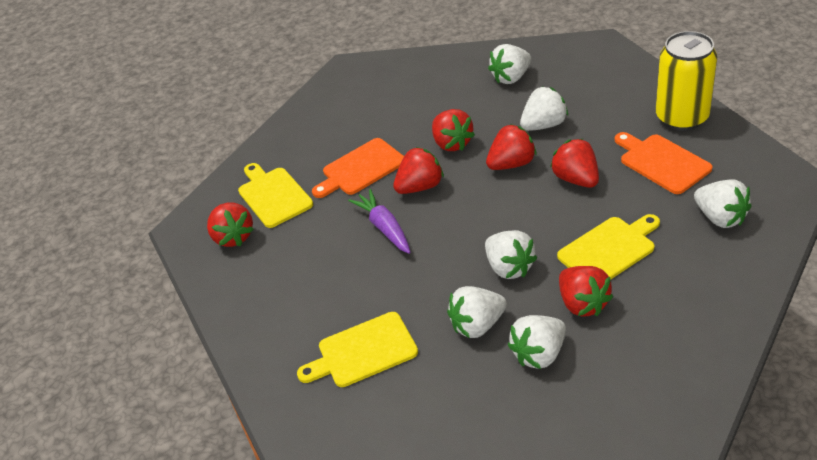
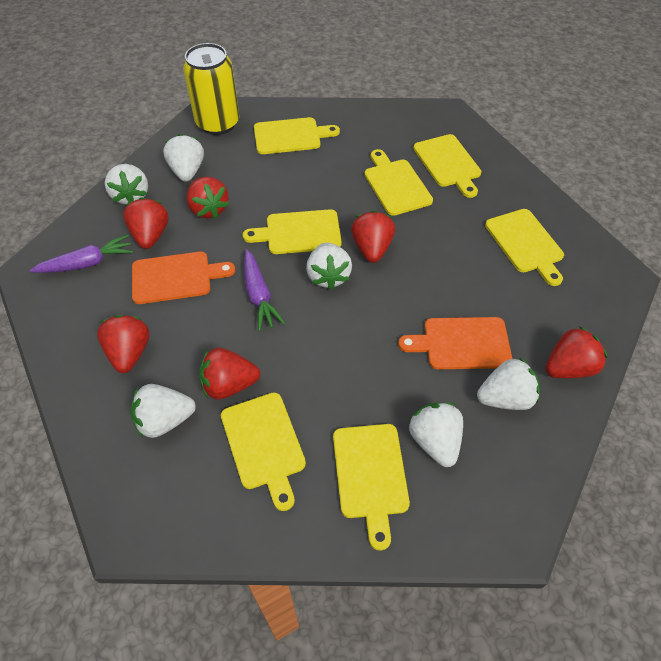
purple carrot: [348,189,410,254] = 1 -> [30,234,133,273] [244,249,285,331] = 2
yellow cutting board: [238,163,313,228] [297,312,418,387] [557,214,660,280] = 3 -> [221,393,306,511] [243,209,342,254] [254,117,340,154] [333,424,410,550] [365,149,433,216] [413,134,481,198] [485,209,564,286] = 7

